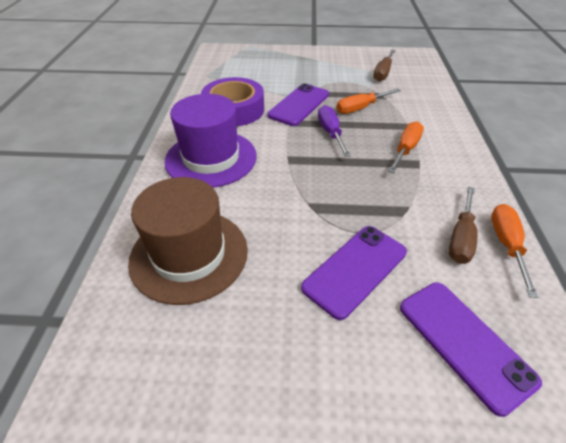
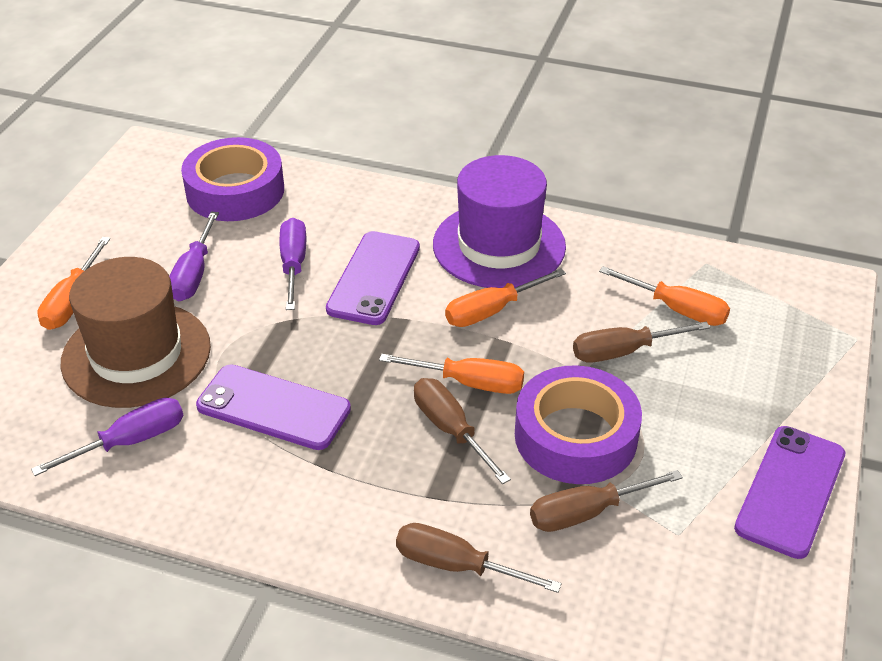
brown screwdriver: [373,49,395,81] [449,187,477,264] = 2 -> [396,523,562,593] [414,378,511,484] [530,470,683,532] [573,321,710,363] = 4
orange screwdriver: [337,88,401,114] [388,121,424,174] [491,204,538,298] = 3 -> [37,237,110,330] [379,354,524,394] [445,268,566,327] [599,266,730,326] = 4
purple screwdriver: [318,105,351,157] = 1 -> [31,398,184,476] [169,212,219,301] [280,218,306,310] = 3
purple tape: [201,77,264,126] = 1 -> [181,137,284,221] [515,365,642,484] = 2

